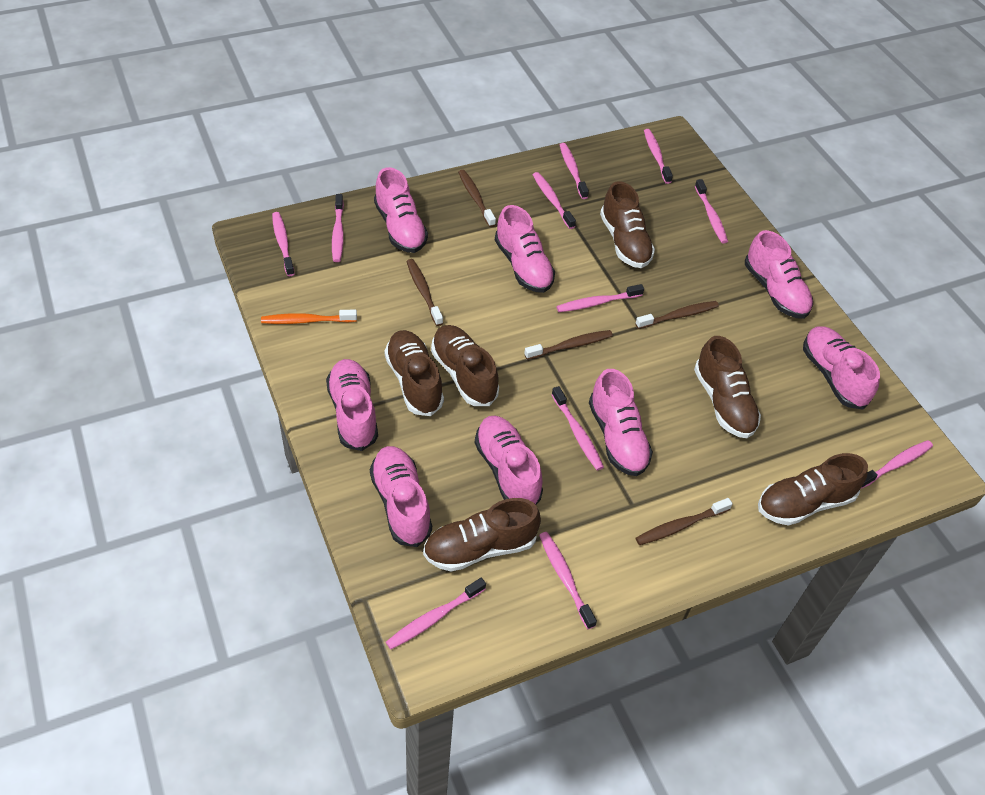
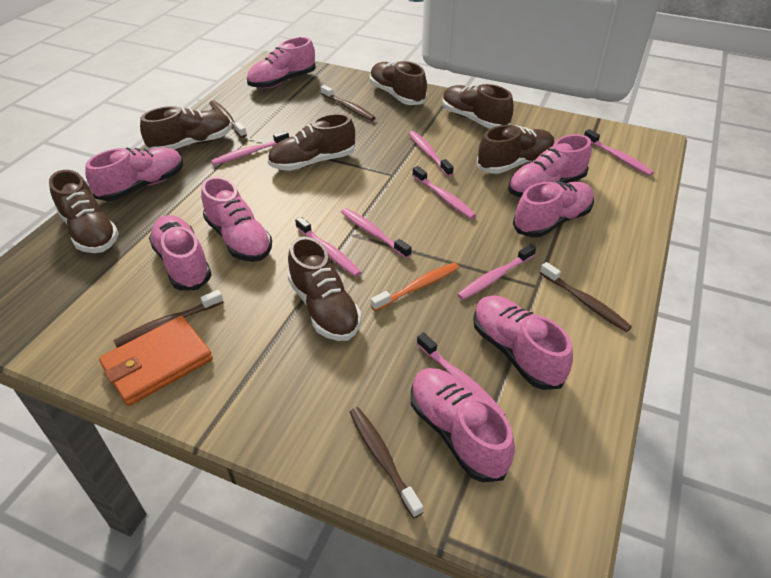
brown shoe: [385,330,444,416] [423,498,541,572] [431,325,499,406] [600,181,655,268] [694,336,761,438] [758,453,868,526] = 6 -> [49,170,119,253] [140,106,232,150] [268,113,355,171] [288,237,361,341] [370,61,427,105] [442,84,514,129] [477,125,555,174] = 7
orange wallet: none = 0 -> [99,316,213,406] = 1
pink toothbrush: [272,212,295,276] [332,194,344,262] [386,578,486,650] [533,172,576,229] [539,532,597,629] [551,386,604,470] [556,284,644,312] [560,143,589,199] [644,129,673,184] [695,179,728,243] [861,440,933,489] = 11 -> [211,131,289,165] [295,217,361,277] [341,208,412,258] [408,131,454,177] [412,166,476,219] [417,332,506,416] [457,244,536,300] [584,129,654,176] = 8

